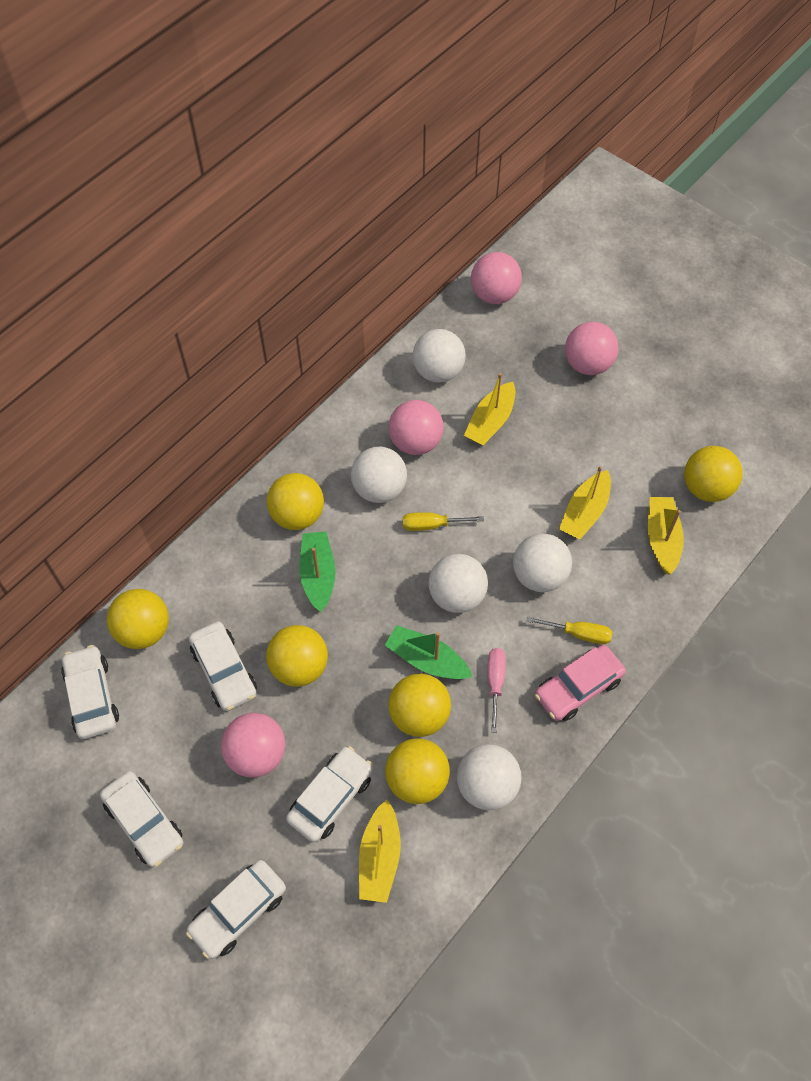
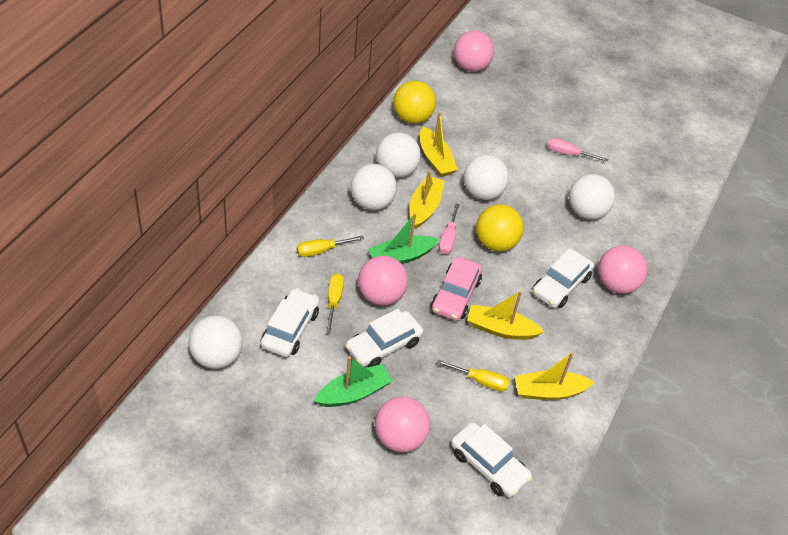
pink screwdriver: [488,648,506,733] = 1 -> [439,203,460,255] [547,138,608,162] = 2
white car: [61,645,119,739] [100,771,183,867] [186,860,286,959] [189,621,257,711] [286,746,373,842] = 5 -> [261,288,319,357] [345,309,423,367] [451,422,532,497] [533,248,594,308] = 4
yellow ball: [107,589,169,649] [266,625,328,687] [267,473,324,530] [385,738,450,804] [388,674,451,737] [684,446,743,502] = 6 -> [393,80,436,124] [476,204,524,252] = 2
yellow screwdriver: [403,512,484,531] [527,616,612,644] = 2 -> [297,235,364,257] [326,273,344,333] [436,360,510,392] = 3

